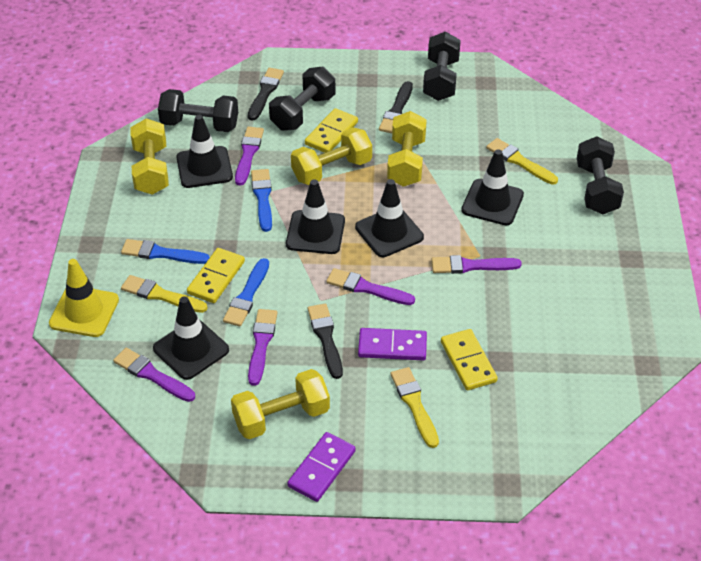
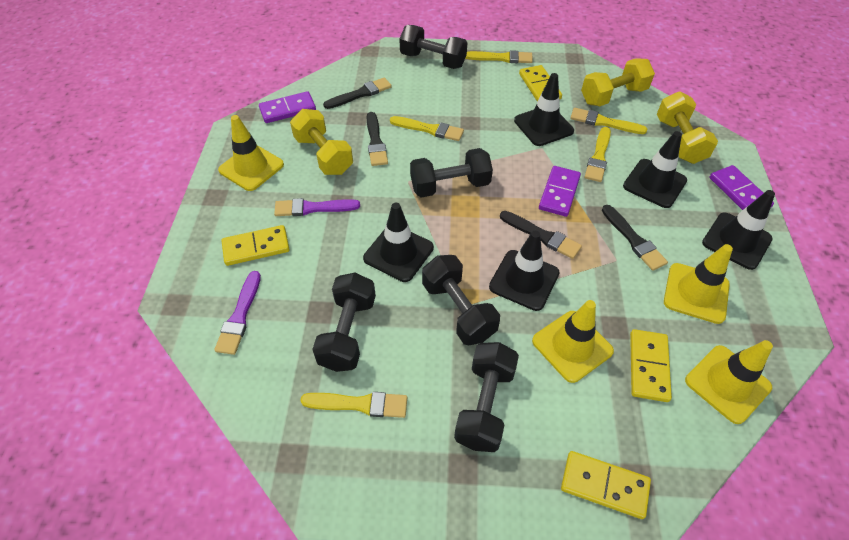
black brush: [248,68,284,121] [308,304,343,379] [379,81,413,133] = 3 -> [323,77,392,109] [367,112,388,166] [500,211,582,259] [602,205,668,271] = 4
black dumbbell: [158,89,238,132] [269,67,335,131] [423,32,461,101] [577,136,624,214] = 4 -> [312,273,376,372] [399,25,468,69] [410,148,493,198] [422,255,500,345] [454,342,519,452] = 5
blue brush: [121,239,210,264] [223,258,269,327] [251,169,272,232] = 3 -> none = 0
purple brush: [113,348,195,402] [235,127,264,185] [248,309,278,386] [326,268,415,305] [431,255,522,274] = 5 -> [214,271,261,355] [274,198,360,216] = 2
purple domino: [287,432,356,502] [358,328,427,360] = 2 -> [259,91,316,123] [539,166,581,217] [710,165,774,210] = 3
yellow brush: [121,275,208,313] [391,367,439,448] [486,138,558,185] = 3 -> [300,392,407,418] [390,116,464,141] [466,50,533,63] [570,108,647,134] [585,127,611,182] = 5
yellow domino: [187,248,245,303] [305,108,358,153] [441,329,498,390] = 3 -> [222,225,290,266] [519,65,562,102] [561,451,651,519] [630,329,672,402] = 4
yellow dumbbell: [130,118,169,195] [231,369,330,439] [291,127,372,185] [387,111,427,187] = 4 -> [290,109,353,175] [581,58,655,106] [657,91,718,164] = 3
yellow traffic cone: [49,259,119,337] = 1 -> [218,115,284,191] [532,300,614,383] [664,244,733,324] [685,340,773,424] = 4

